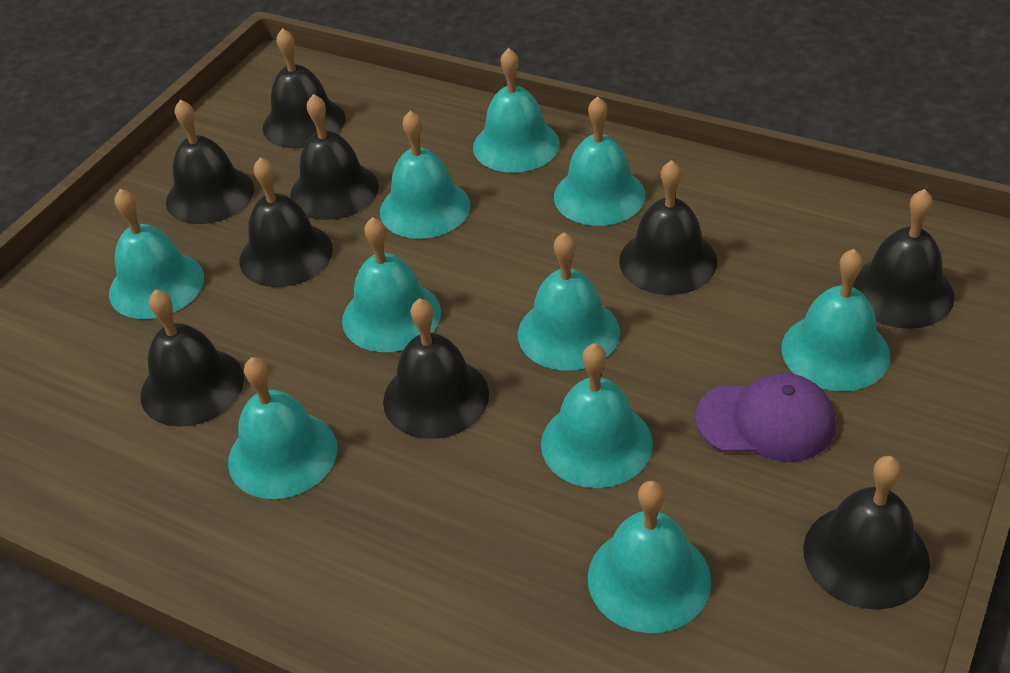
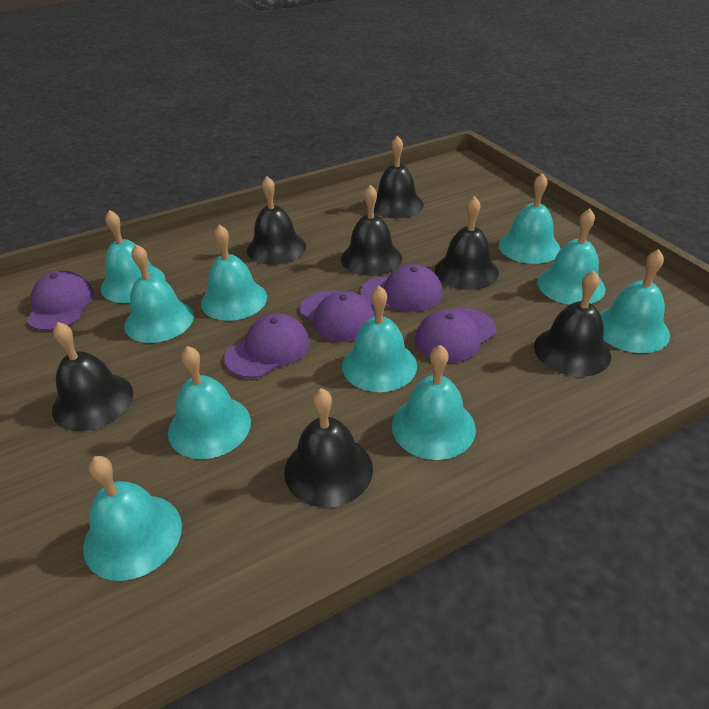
black bell: [140,289,244,427] [166,99,254,224] [240,157,333,287] [263,28,345,149] [290,94,379,220] [383,298,489,439] [619,160,717,295] [803,456,930,610] [853,189,955,329] = 9 -> [52,322,133,431] [247,176,306,265] [284,388,373,508] [341,185,402,276] [374,136,424,218] [435,196,499,290] [534,270,611,377] = 7
purple cap: [695,373,835,462] = 1 -> [27,271,94,331] [224,313,310,378] [300,290,375,342] [361,264,443,312] [415,308,496,363] = 5

